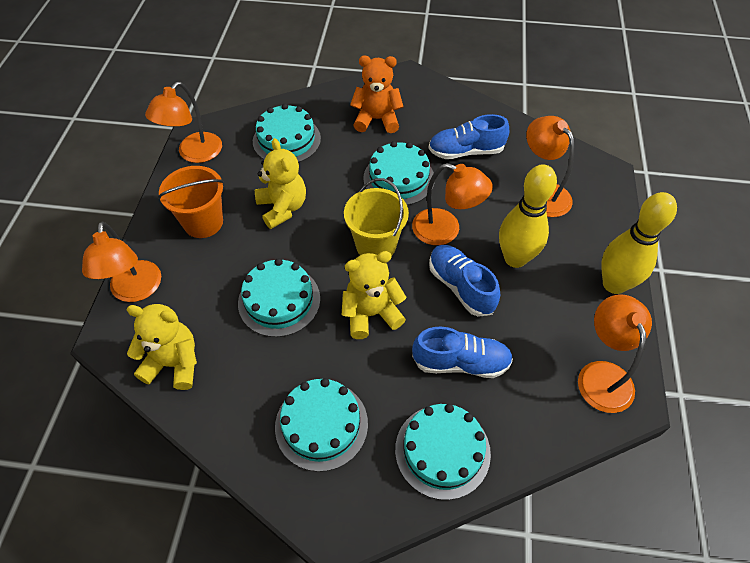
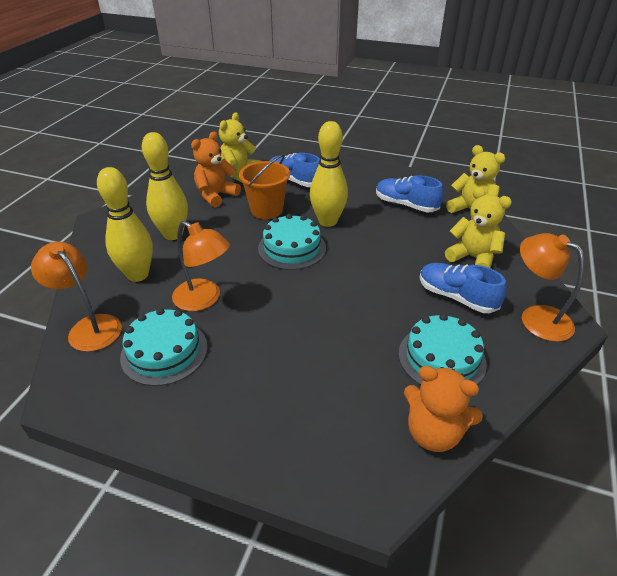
orange lamp: [82,222,161,302] [145,82,222,163] [412,163,493,245] [526,116,574,217] [578,294,652,413] = 5 -> [31,242,122,352] [172,221,230,311] [520,233,584,342] = 3
orange teddy bear: [350,56,403,133] = 1 -> [191,132,241,208] [404,366,483,452] = 2
turquoise cake: [238,258,320,337] [253,104,321,163] [275,378,368,472] [363,141,435,205] [395,404,491,500] = 5 -> [120,308,208,386] [258,214,326,270] [399,314,487,385] = 3
yellow bowling pin: [499,164,557,268] [601,192,677,294] = 2 -> [97,167,153,282] [142,132,188,240] [310,121,348,227] = 3
yellow bucket: [344,178,409,256] = 1 -> none = 0

